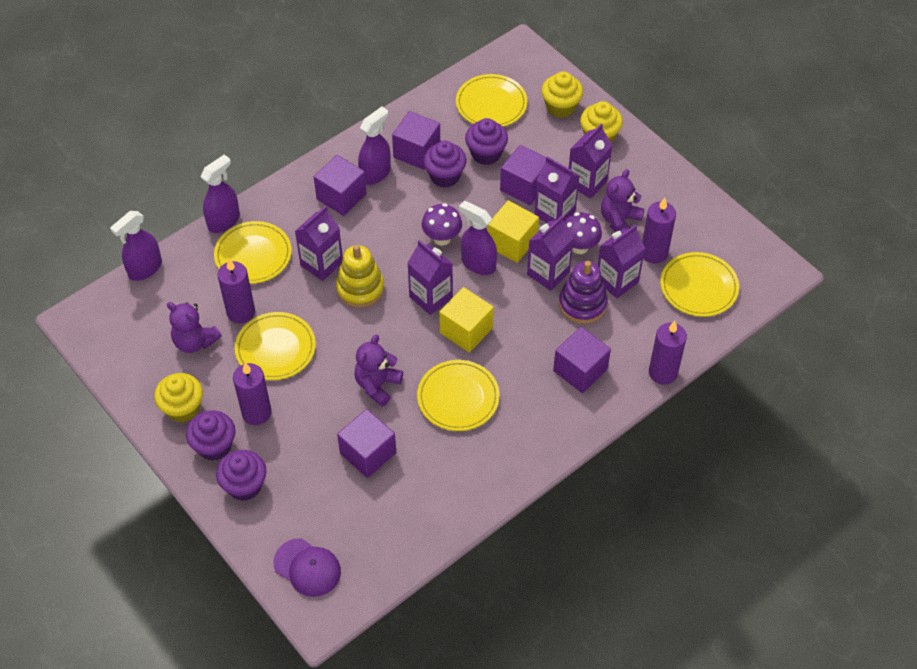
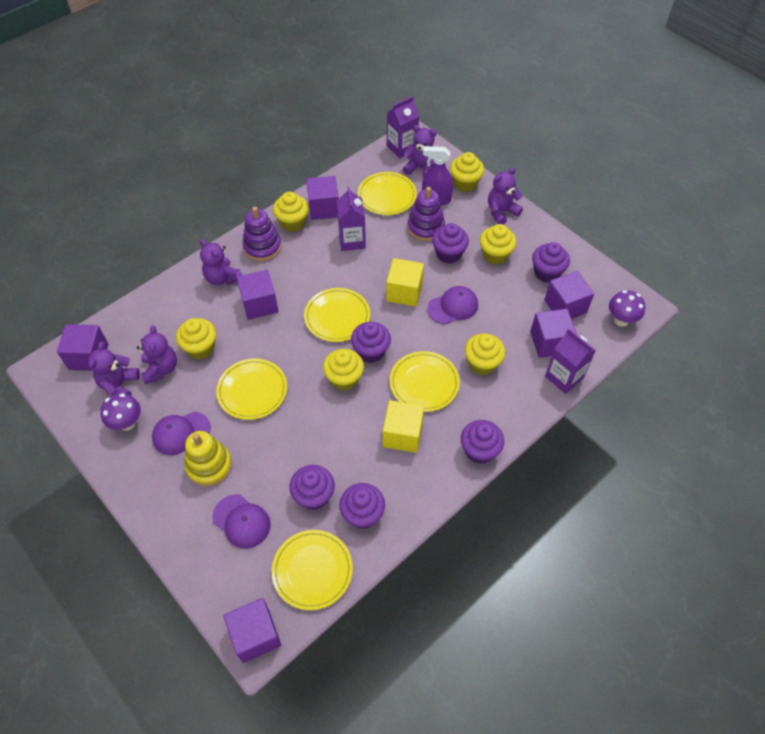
purple candle: [218,259,255,323] [233,363,272,425] [642,198,676,263] [649,321,687,385] = 4 -> none = 0
purple cap: [273,538,341,597] = 1 -> [152,412,211,455] [212,494,271,548] [427,286,478,324] = 3
purple carton: [295,205,343,281] [407,240,453,315] [527,216,574,291] [534,156,579,223] [569,123,613,199] [598,224,645,299] = 6 -> [336,186,366,251] [387,96,419,158] [545,329,596,394] = 3
purple cube: [314,155,367,216] [337,409,396,478] [392,111,440,170] [500,145,546,205] [553,327,611,393] = 5 -> [57,324,108,371] [223,598,281,663] [237,270,279,320] [306,176,339,220] [530,309,577,358] [544,271,594,319] = 6
purple cupcake: [186,410,235,461] [216,450,267,501] [423,141,466,188] [465,118,508,165] = 4 -> [289,465,335,510] [339,483,385,529] [351,322,391,363] [432,223,469,263] [461,420,504,464] [532,242,570,283] = 6
purple spray bottle: [110,211,162,281] [200,155,240,233] [358,107,391,185] [459,201,497,275] = 4 -> [422,146,453,205] = 1
purple stacking toy: [559,261,608,324] = 1 -> [243,207,281,261] [408,187,445,241] = 2
purple teddy bear: [167,302,222,353] [354,335,403,407] [601,169,644,232] = 3 -> [88,341,140,396] [137,325,177,384] [200,239,242,285] [403,125,437,177] [488,167,523,224] = 5
yellow cupcake: [154,373,203,423] [541,71,583,118] [580,101,623,143] = 3 -> [176,318,216,359] [273,192,309,232] [323,349,364,391] [450,152,484,192] [465,334,505,375] [480,224,517,264] = 6

